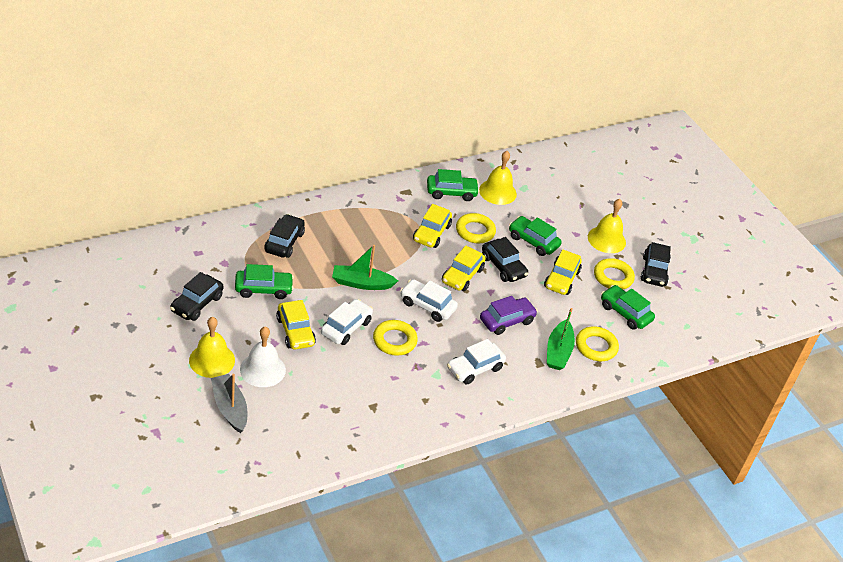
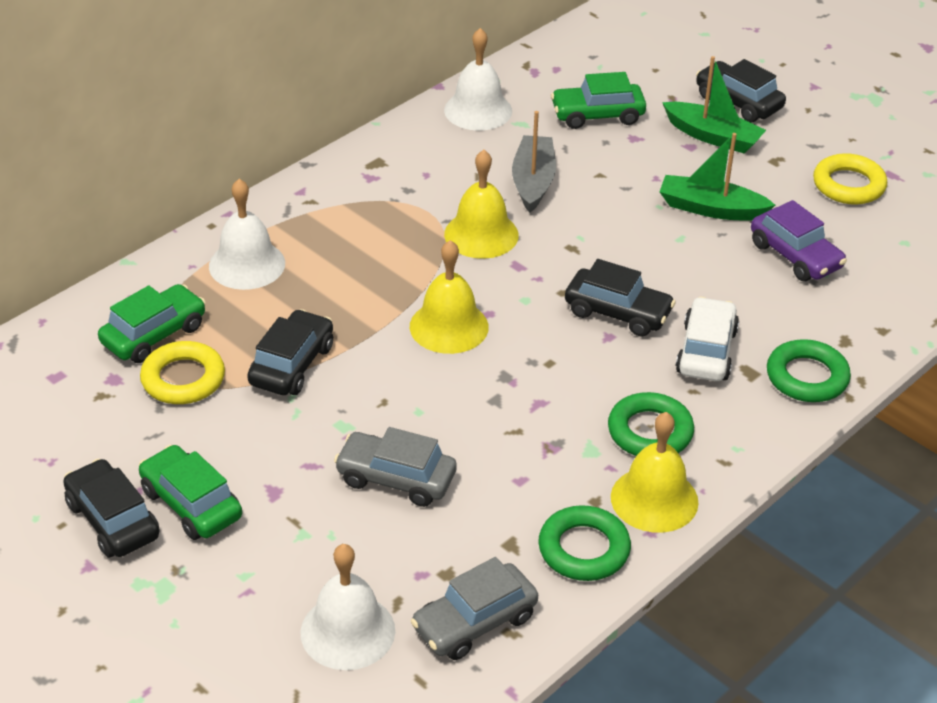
green car: [235,264,294,299] [427,169,479,201] [509,216,562,256] [601,285,655,330] = 4 -> [98,284,206,363] [139,445,242,540] [551,72,646,129] = 3
green ring: none = 0 -> [538,505,631,581] [608,392,694,456] [767,339,851,402] = 3
grey car: none = 0 -> [334,427,457,507] [411,557,538,660] = 2
white bell: [240,327,286,387] = 1 -> [209,179,285,290] [300,544,395,670] [444,28,512,130] = 3
white car: [321,299,373,345] [400,279,458,322] [447,339,506,384] = 3 -> [676,297,739,381] = 1
yellow car: [276,300,316,350] [413,204,452,248] [442,246,486,291] [544,249,582,295] = 4 -> none = 0
yellow ring: [373,320,418,356] [456,213,496,243] [576,326,619,361] [594,258,635,289] = 4 -> [140,341,225,404] [813,153,887,205] = 2

